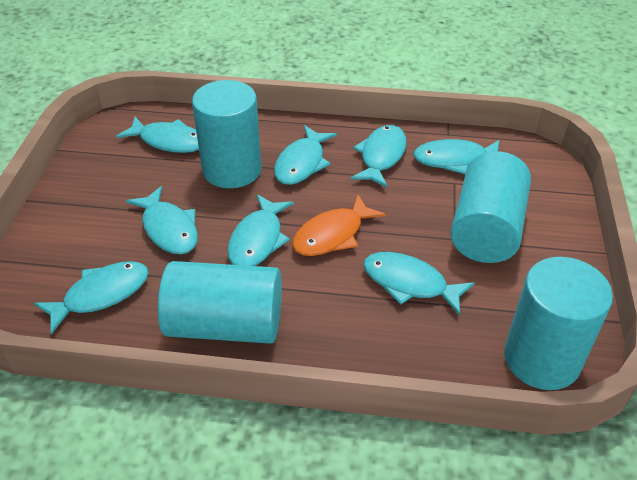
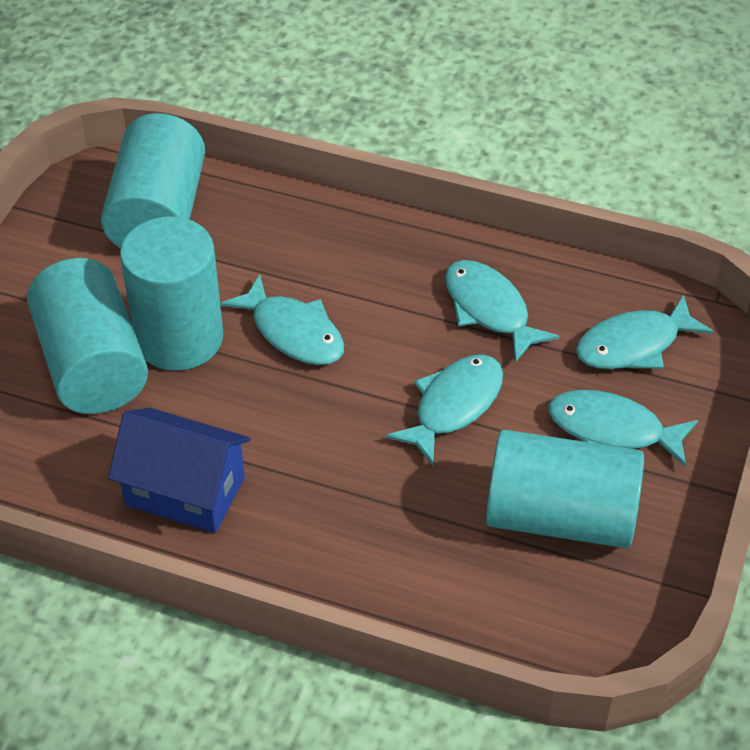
blue house: none = 0 -> [108,408,251,533] = 1
orange fish: [292,195,386,256] = 1 -> none = 0
turquoise fish: [34,261,149,334] [116,117,199,153] [126,186,198,254] [227,194,294,266] [274,125,337,185] [350,125,407,188] [363,252,475,316] [413,139,500,174] = 8 -> [220,274,344,365] [386,355,503,465] [445,260,560,363] [548,390,698,467] [576,294,714,369] = 5

